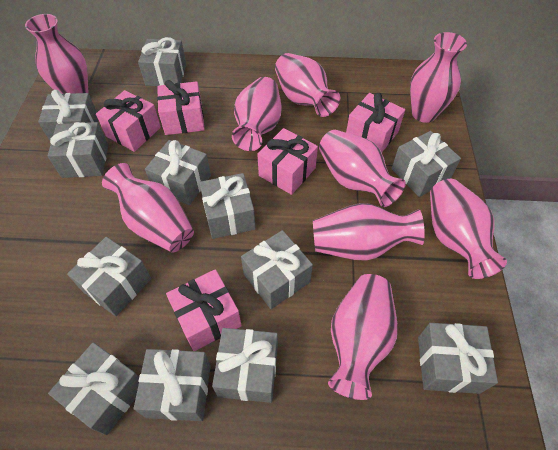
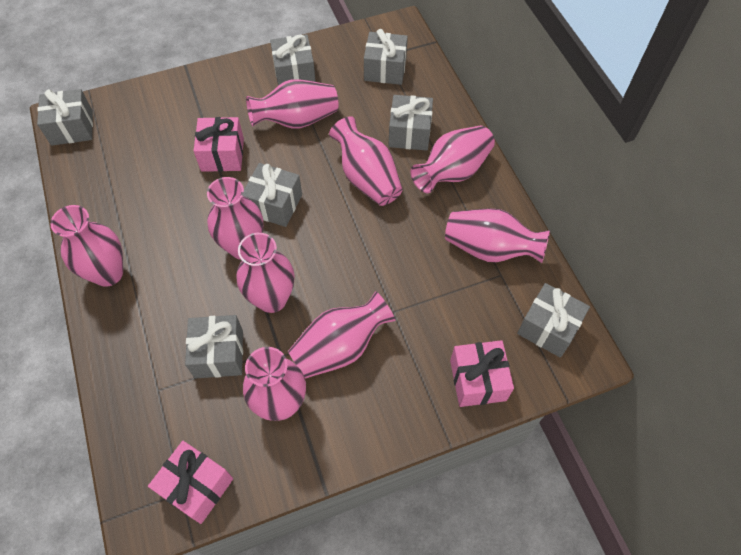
grey gift: [38,90,98,141] [47,122,108,178] [48,342,139,435] [67,237,151,316] [134,349,211,421] [138,37,186,86] [145,140,211,205] [200,173,256,239] [212,328,278,403] [241,230,313,309] [392,131,461,197] [418,323,498,394] = 12 -> [37,89,93,146] [185,315,243,378] [243,163,302,227] [270,34,316,86] [364,29,408,85] [389,95,433,151] [517,283,590,357] = 7
pink gift: [96,90,161,152] [157,80,205,135] [166,269,242,351] [257,128,318,195] [346,93,405,152] = 5 -> [148,441,233,524] [193,117,244,172] [450,340,514,407] = 3

